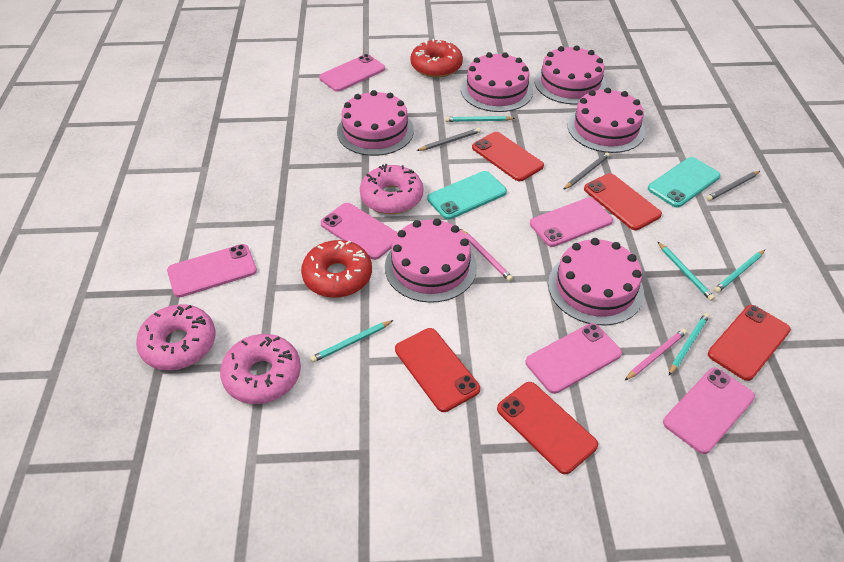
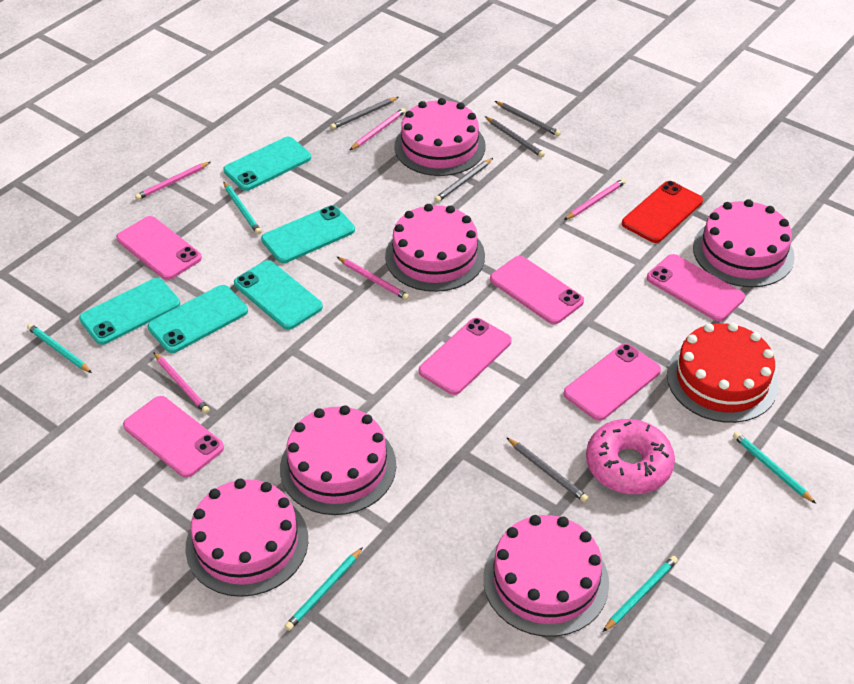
grey pencil: [417,128,481,151] [563,152,610,190] [706,171,760,201] = 3 -> [330,97,398,129] [435,158,493,202] [485,116,545,157] [495,101,561,136] [506,437,589,502] = 5
pink donut: [136,304,216,370] [220,334,301,404] [360,164,423,214] = 3 -> [586,419,675,494] = 1
pink pencil: [460,229,513,281] [624,329,687,381] = 2 -> [135,162,210,200] [153,352,210,414] [337,257,409,300] [350,108,406,150] [564,178,626,220] = 5
red cake: none = 0 -> [667,323,778,423] = 1
red donut: [301,240,372,298] [410,39,463,78] = 2 -> none = 0
red phone: [395,328,480,412] [472,132,544,181] [497,382,598,474] [584,173,662,230] [708,305,791,381] = 5 -> [622,181,703,243] = 1
turquoise phone: [427,171,507,220] [648,157,720,208] = 2 -> [79,278,180,345] [148,285,248,353] [223,137,311,191] [234,260,323,330] [261,205,355,263] = 5

